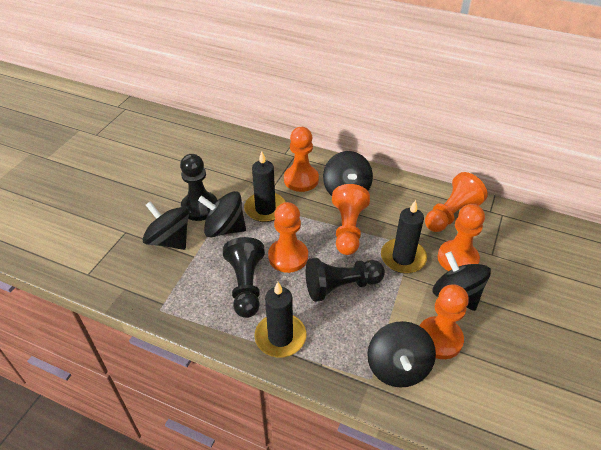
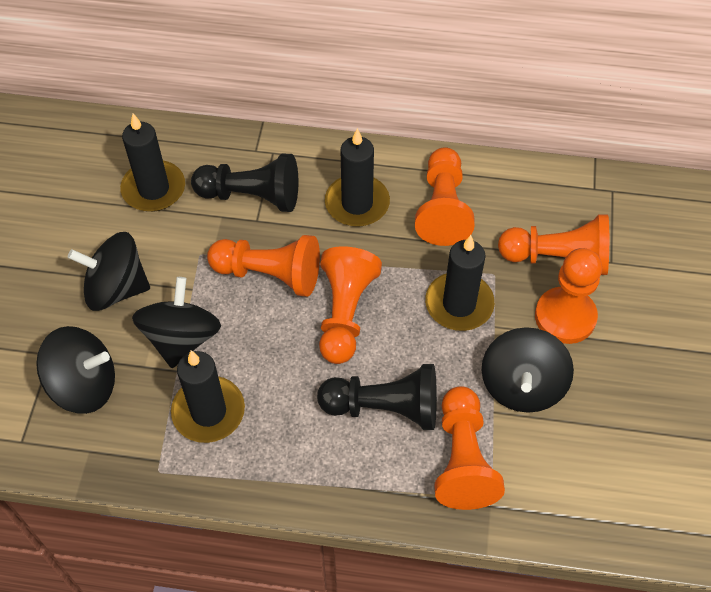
black candle: [244,151,286,222] [255,282,306,357] [381,200,427,274] = 3 -> [120,114,185,212] [171,351,245,443] [325,128,390,227] [425,235,495,331] = 4
black pawn: [180,154,218,221] [223,237,265,318] [306,258,385,302] = 3 -> [191,154,298,212] [317,364,437,430] = 2
black spinning top: [143,201,189,250] [198,191,246,237] [323,151,373,196] [367,321,436,388] [432,251,491,311] = 5 -> [36,326,115,414] [68,232,150,311] [132,277,221,368] [482,327,574,413] = 4

